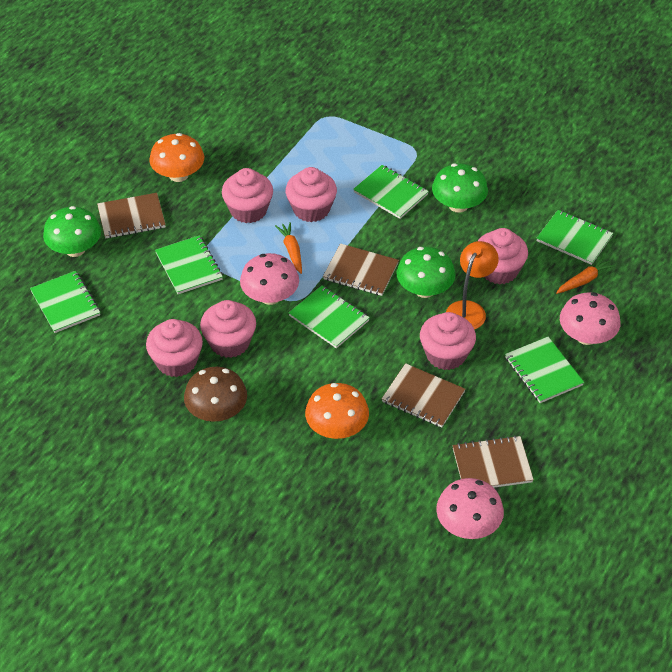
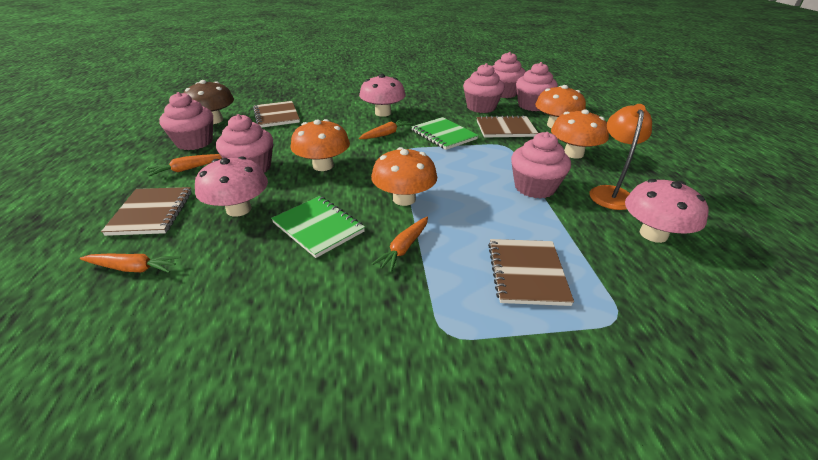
green mushroom: [43,206,101,257] [397,247,456,298] [432,163,488,213] = 3 -> none = 0
green notebook: [30,271,100,333] [155,235,223,294] [288,286,370,348] [353,165,429,219] [505,337,584,403] [536,210,613,265] = 6 -> [271,196,365,258] [411,117,479,150] = 2
orange carrot: [275,222,302,274] [556,256,615,294] = 2 -> [80,254,181,273] [147,154,222,176] [359,119,412,139] [372,216,428,272] = 4
orange mushroom: [149,133,204,182] [305,383,369,439] = 2 -> [291,119,350,171] [371,147,437,206] [535,85,586,128] [551,109,609,159] = 4

